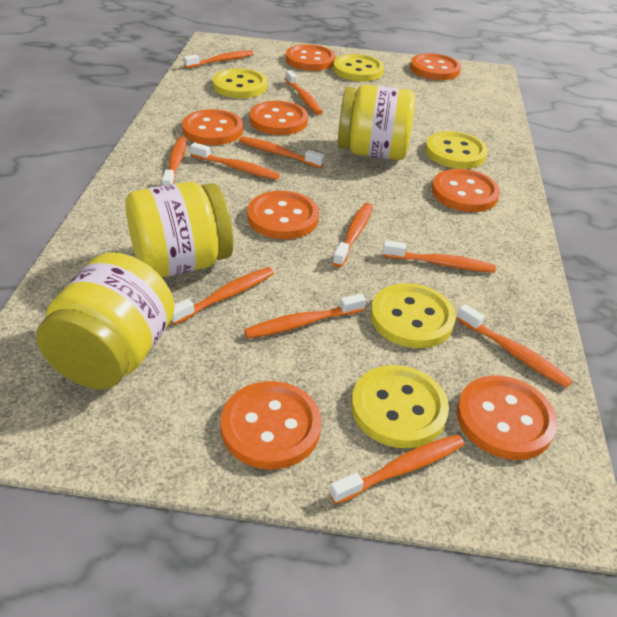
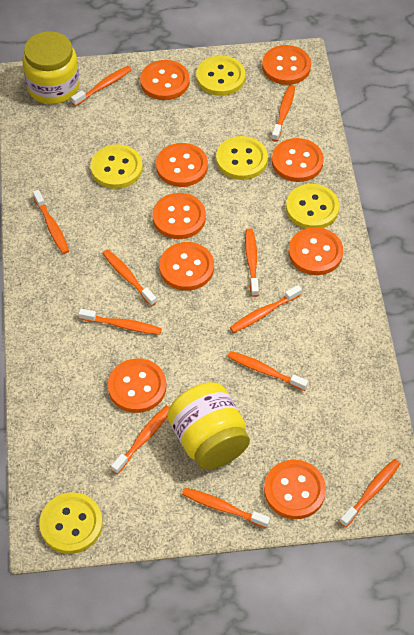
orange button: [182,109,243,145] [221,381,322,469] [247,191,319,239] [250,101,308,135] [286,44,336,71] [410,53,461,80] [432,169,500,212] [457,375,558,460] = 8 -> [108,358,166,413] [140,60,190,100] [152,193,206,239] [156,143,208,187] [159,242,214,291] [262,45,311,85] [264,460,326,519] [272,138,324,182] [289,227,343,275] = 9
yellow jar: [36,252,175,390] [126,182,233,277] [338,85,415,160] = 3 -> [23,31,80,104] [167,382,250,470] = 2

